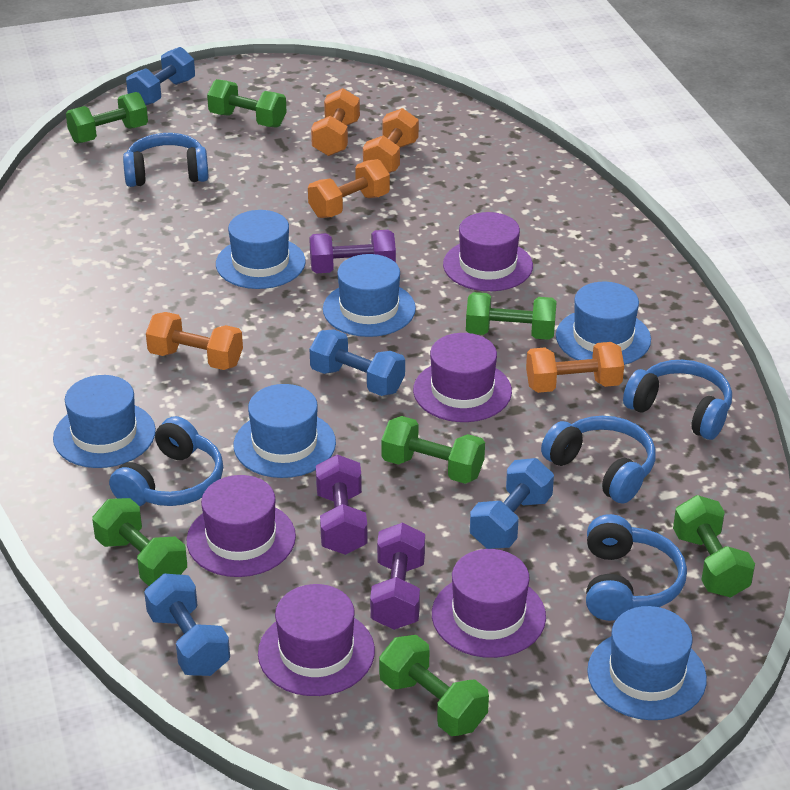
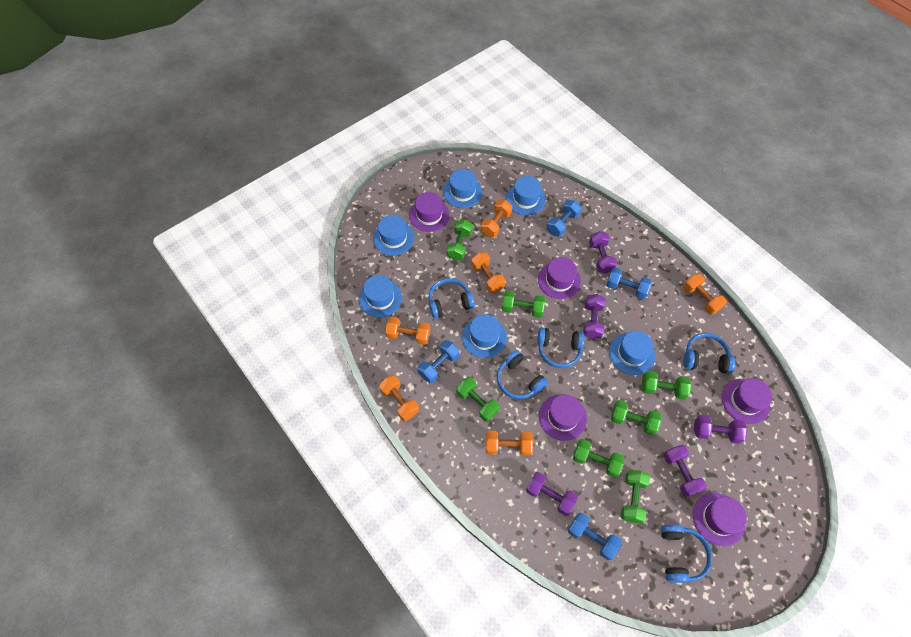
orange dumbbell: [146,312,243,370] [308,159,390,218] [311,88,360,156] [363,108,419,173] [526,342,624,393] = 5 -> [379,375,419,421] [385,317,430,345] [471,252,505,293] [481,200,512,238] [486,431,533,456] [683,273,727,315] = 6
purple dumbbell: [309,230,396,273] [316,454,368,555] [370,523,425,630] = 3 -> [526,472,578,516] [583,294,606,339] [589,231,617,273] [663,445,707,497] [694,415,747,444] = 5

